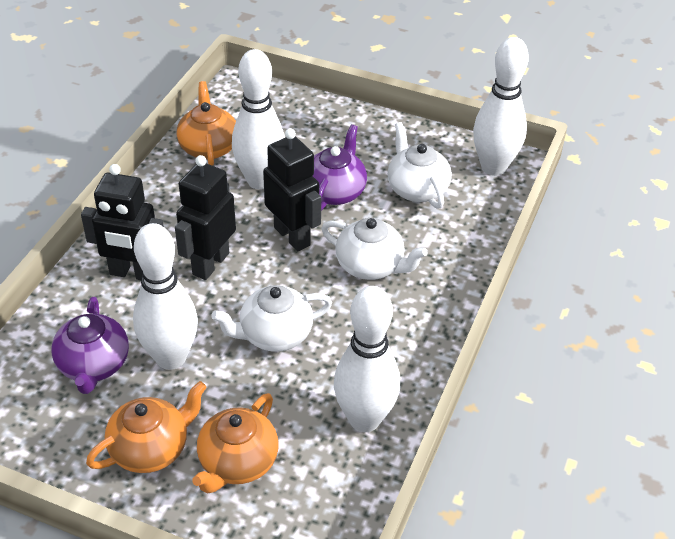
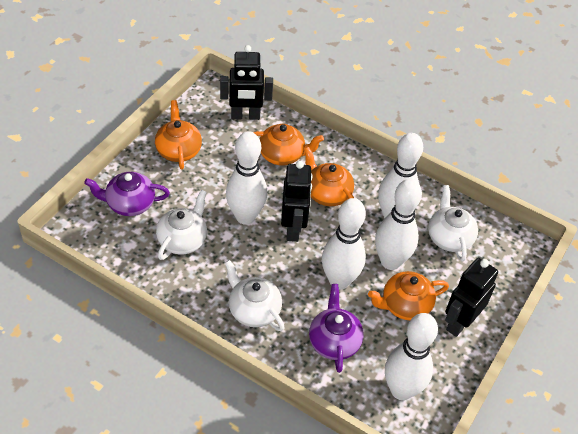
orange teapot: [86,381,207,473] [177,81,236,166] [192,393,279,494] = 3 -> [155,100,202,170] [253,124,324,166] [304,147,354,206] [368,271,449,320] = 4
white bowling pin: [133,223,198,370] [232,49,285,190] [334,286,400,432] [473,37,529,176] = 4 -> [226,131,267,225] [322,198,366,289] [375,179,422,270] [378,133,423,219] [385,313,438,400] = 5

